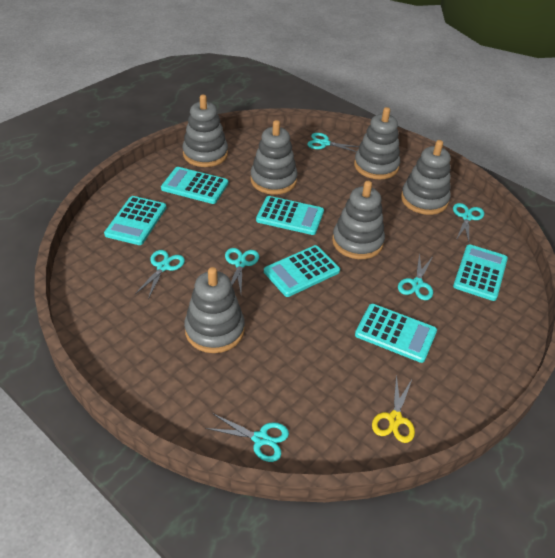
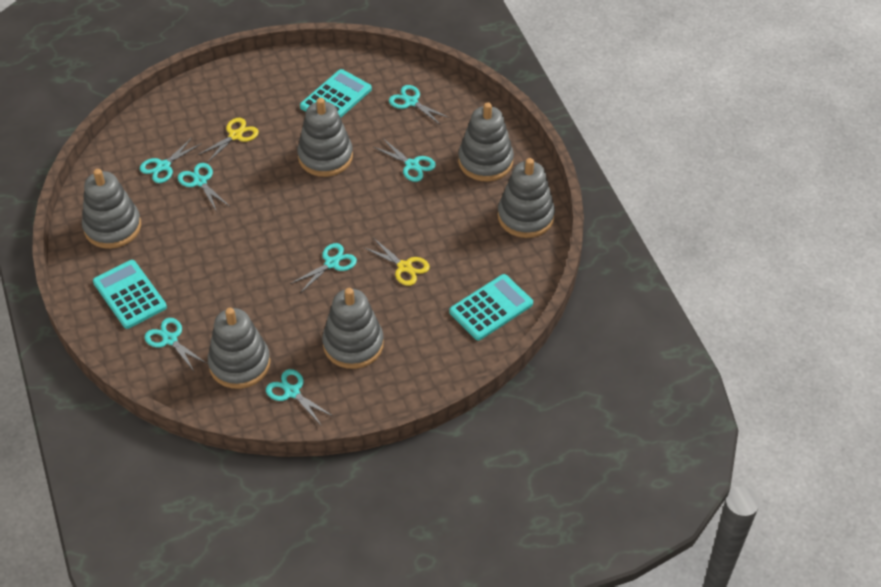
turquoise calculator: [104,196,166,245] [161,167,228,204] [256,196,324,235] [264,245,340,297] [355,304,437,363] [453,245,508,301] = 6 -> [93,260,167,329] [300,69,372,118] [449,274,533,340] = 3
turquoise scissors: [135,250,185,299] [205,413,289,462] [225,248,259,293] [307,133,359,152] [398,253,433,300] [453,203,484,242] = 6 -> [140,138,202,183] [145,318,207,371] [178,163,229,212] [266,369,334,426] [290,243,357,293] [374,139,436,182] [389,85,450,125] = 7
yellow scissors: [372,374,415,443] = 1 -> [198,118,259,163] [363,239,430,286] = 2

